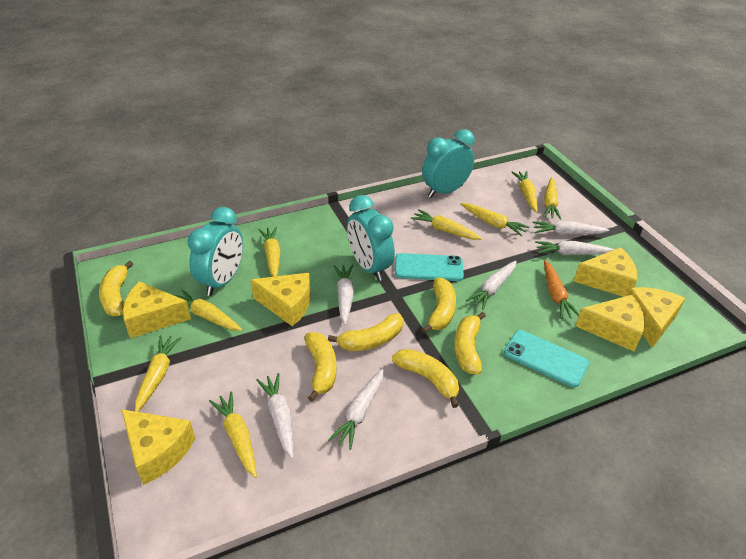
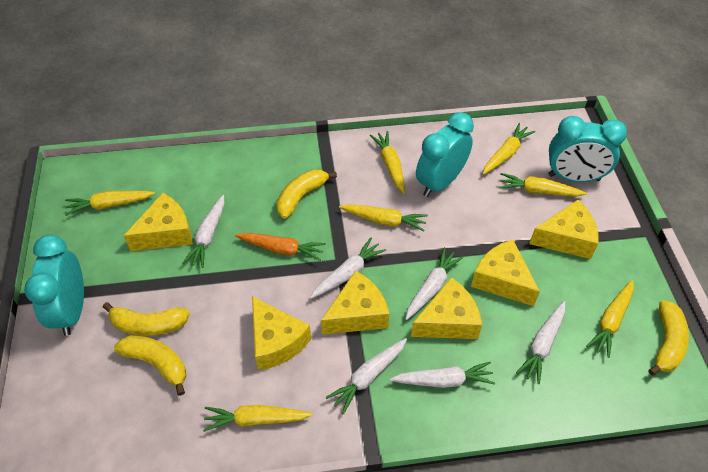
turquoise phone: [395,253,464,281] [504,330,589,387] = 2 -> none = 0
yellow banana: [99,261,133,316] [305,332,336,402] [328,313,403,351] [392,349,459,408] [422,278,456,334] [454,312,486,375] = 6 -> [103,302,190,336] [114,335,186,396] [276,169,337,219] [648,300,689,376] = 4
yellow carrot: [135,335,181,412] [175,290,242,331] [209,391,257,478] [259,227,280,277] [411,209,482,240] [461,203,530,236] [512,171,538,213] [543,177,561,220] = 8 -> [65,191,155,216] [203,405,313,432] [339,204,428,232] [370,131,405,194] [483,123,535,175] [499,173,587,197] [586,280,634,358] = 7

